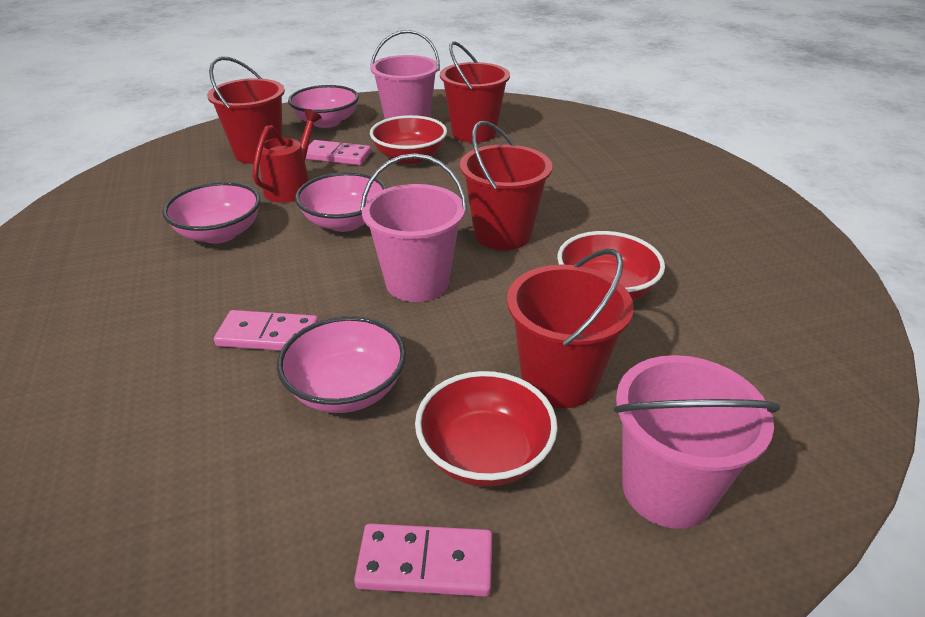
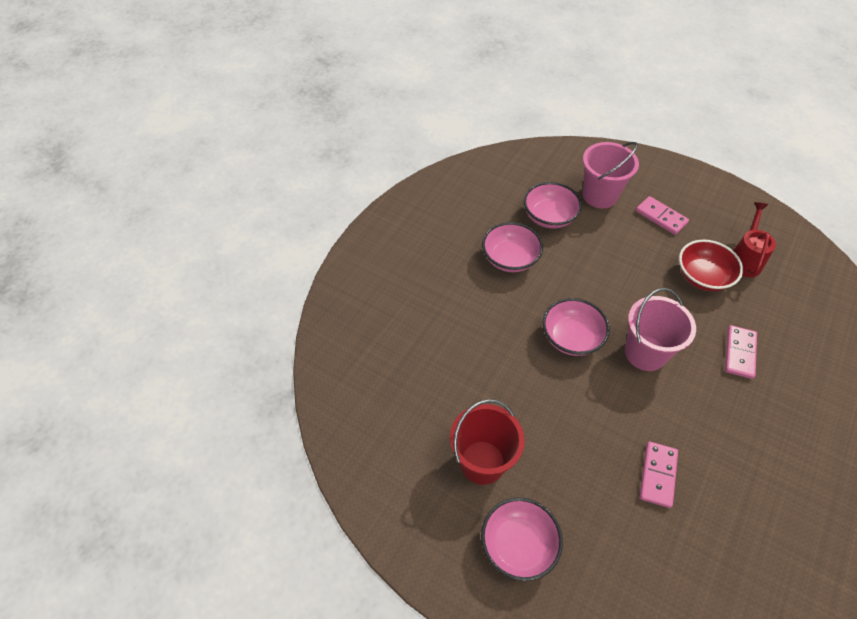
pink bucket: [360,153,467,302] [370,30,440,119] [614,355,780,529] = 3 -> [583,142,639,209] [625,288,696,371] = 2
red bowl: [370,115,447,164] [415,371,558,487] [557,231,665,300] = 3 -> [679,239,743,291] = 1
red bucket: [207,56,285,164] [440,41,510,143] [460,121,552,250] [507,249,634,408] = 4 -> [450,399,525,485] = 1

